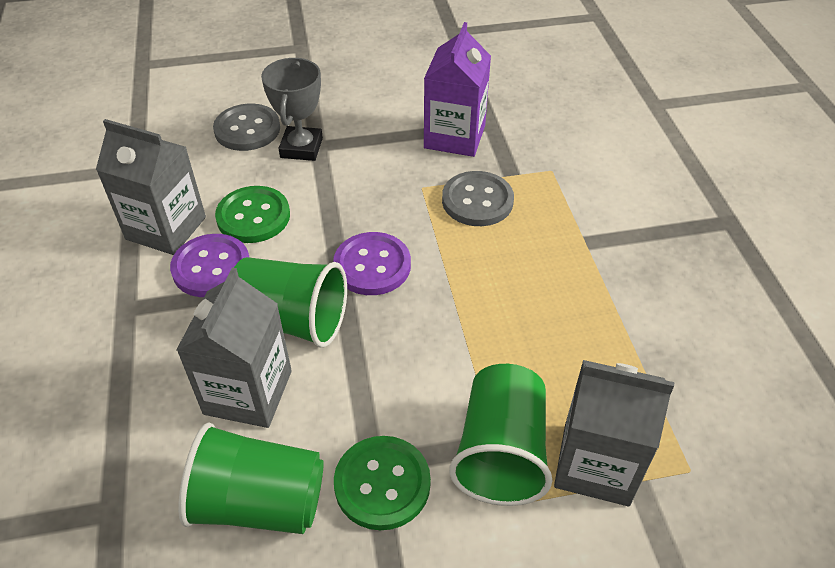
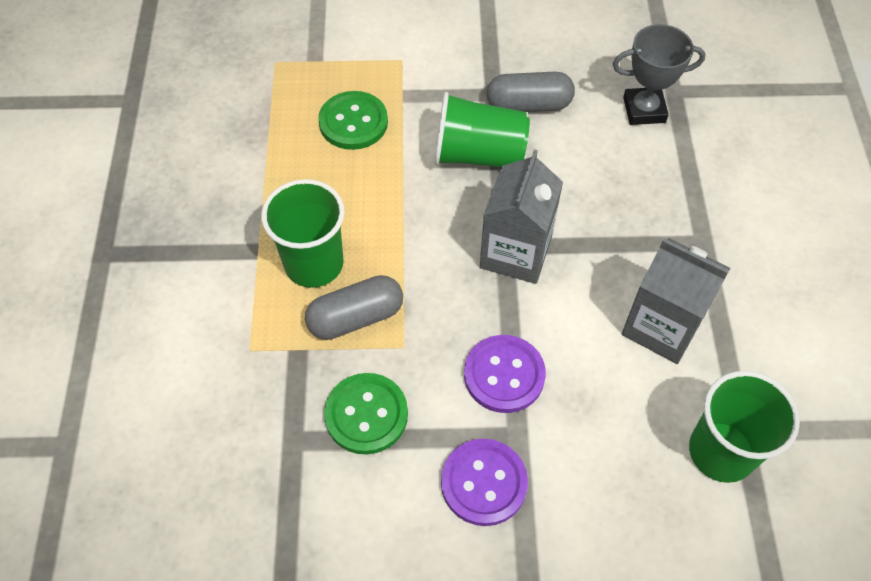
grey button: [213,104,280,151] [442,171,514,226] = 2 -> none = 0
grey capsule: none = 0 -> [305,275,403,340] [487,72,575,112] = 2
grey carton: [96,119,206,255] [176,267,292,428] [554,360,674,506] = 3 -> [480,150,563,284] [622,238,730,364] = 2
purple carton: [424,22,491,157] = 1 -> none = 0

